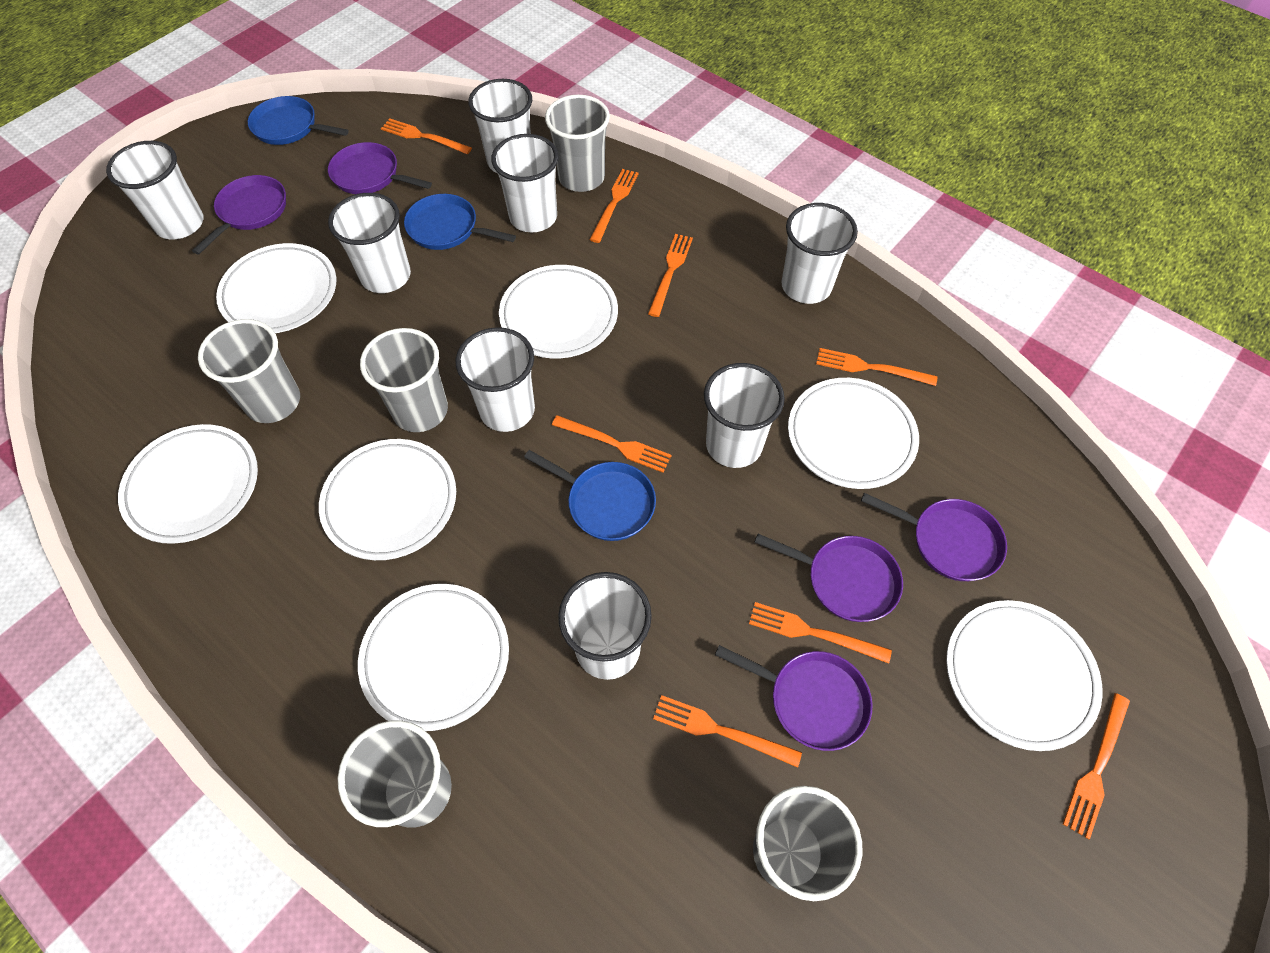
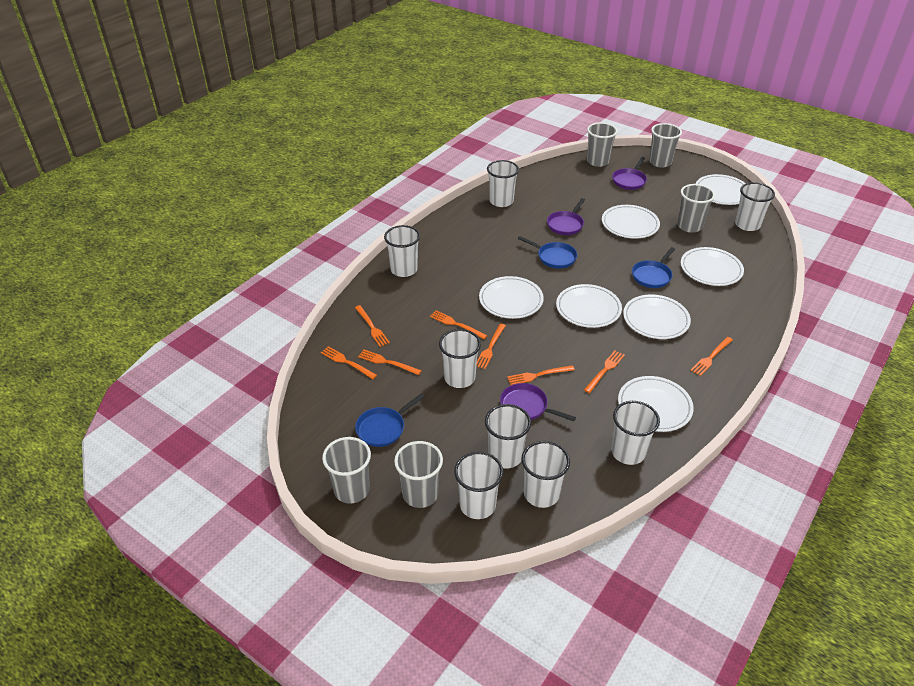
purple pan: [192,175,286,254] [328,142,432,194] [715,645,873,751] [754,534,903,622] [861,493,1007,581] = 5 -> [500,383,576,421] [547,198,585,235] [612,157,647,190] = 3

